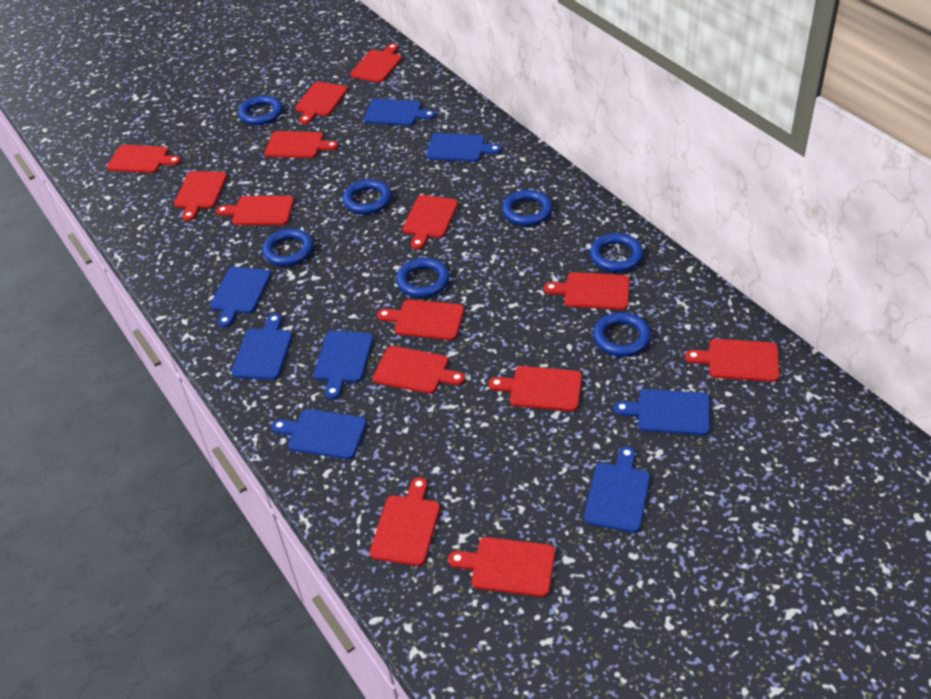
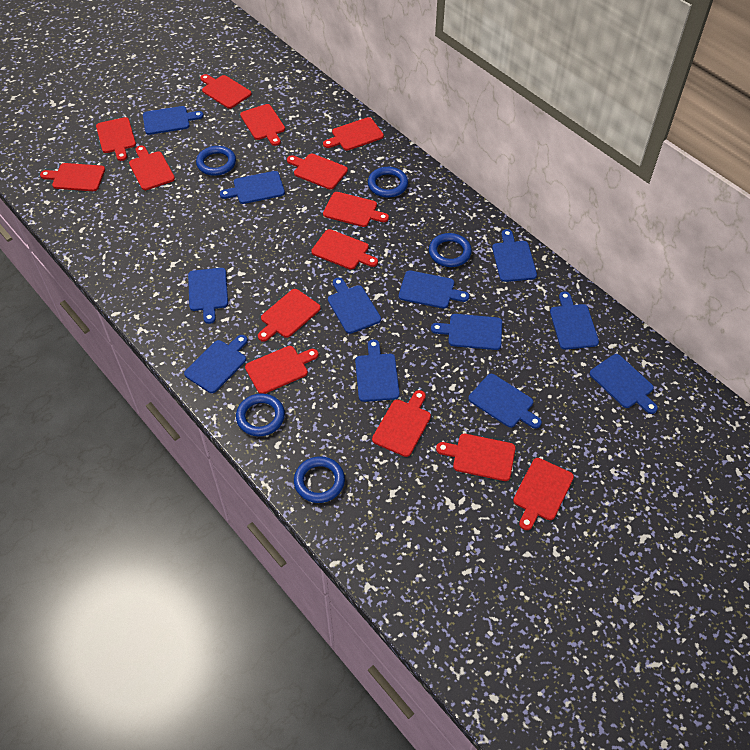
blue cutting board: [210,267,271,328] [231,314,292,380] [271,409,367,459] [314,331,374,399] [364,98,436,126] [426,133,501,162] [584,446,650,533] [614,389,710,435] = 8 -> [143,106,204,135] [184,335,248,393] [188,268,228,324] [220,171,285,204] [328,277,381,334] [355,339,400,402] [399,270,469,309] [431,314,502,350] [468,374,542,429] [492,229,537,282] [550,291,599,350] [590,354,658,414] = 12
blue ring: [238,96,283,125] [262,229,314,266] [343,179,392,214] [396,258,450,298] [502,190,553,226] [590,233,643,272] [593,312,651,357] = 7 -> [196,146,236,176] [236,393,285,436] [294,456,345,503] [368,167,408,197] [429,233,472,267] = 5

